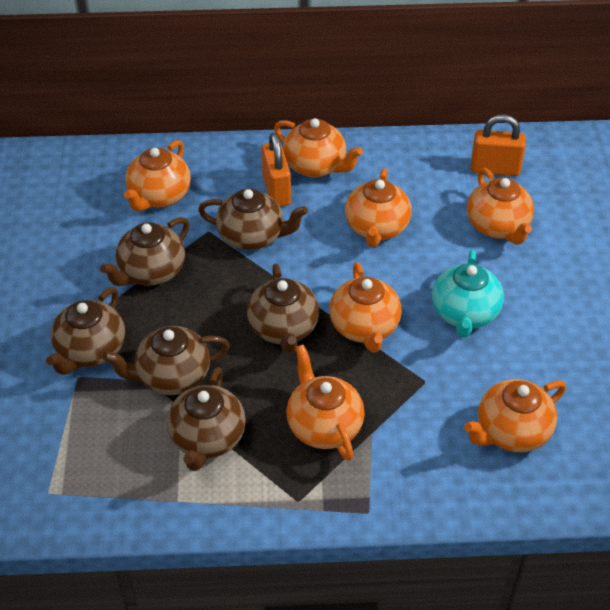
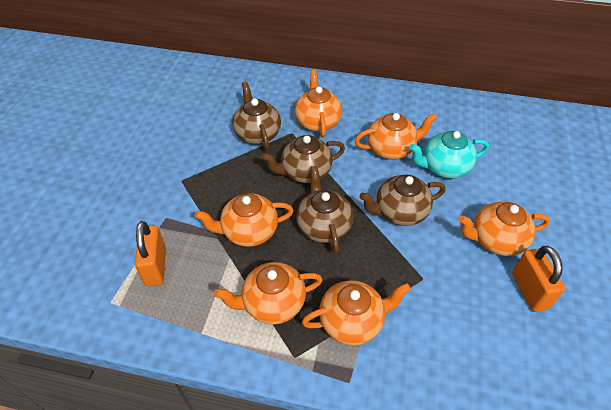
brown teapot: [46,287,125,375] [100,217,190,286] [103,326,230,395] [167,367,246,471] [198,188,308,250] [247,264,319,354] = 6 -> [232,82,281,149] [261,135,345,183] [296,166,353,253] [359,175,446,226] = 4
orange teapot: [124,140,191,211] [274,118,363,177] [287,344,365,461] [329,262,402,352] [345,168,412,247] [464,379,566,452] [467,168,534,245] = 7 -> [195,193,294,247] [214,262,323,325] [295,70,342,137] [302,280,411,346] [355,113,437,160] [459,202,550,256] = 6

